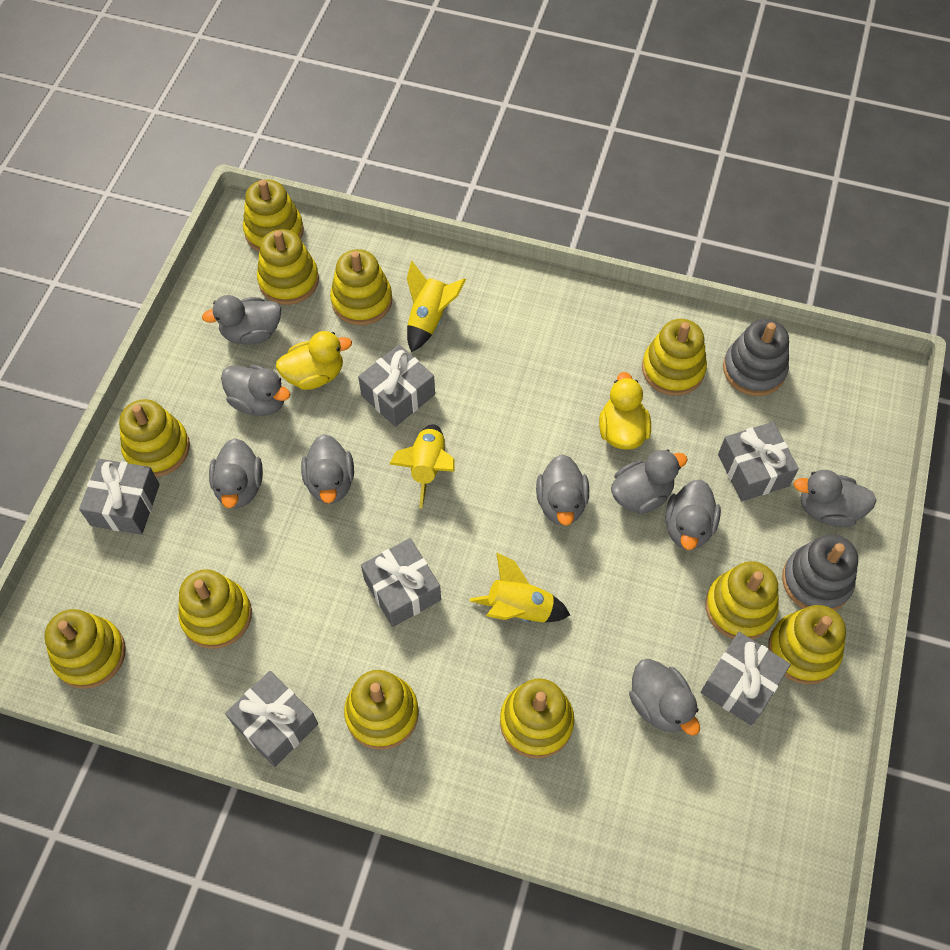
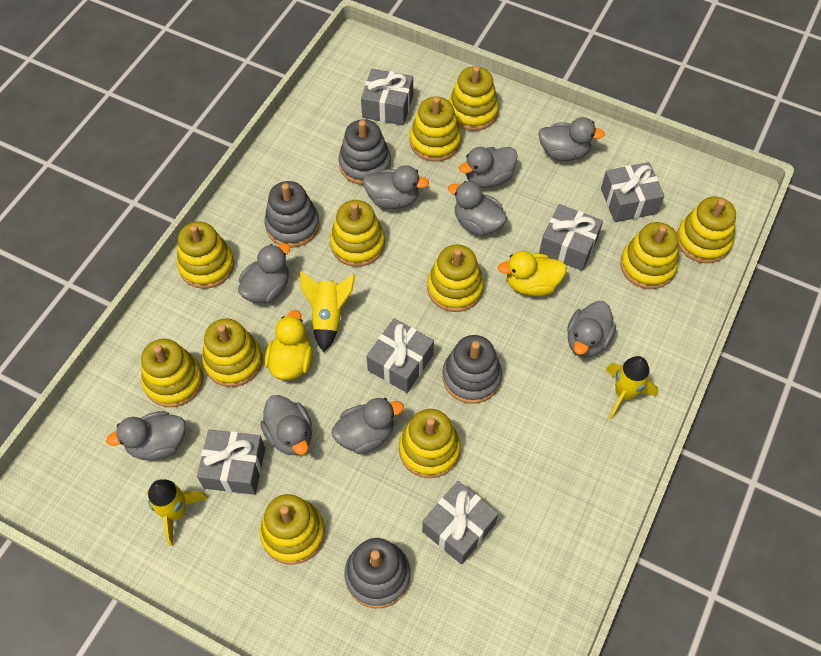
grey stacking toy: [723,319,789,396] [782,534,858,610] = 2 -> [264,181,320,248] [338,119,391,185] [345,538,410,608] [442,335,502,404] = 4

